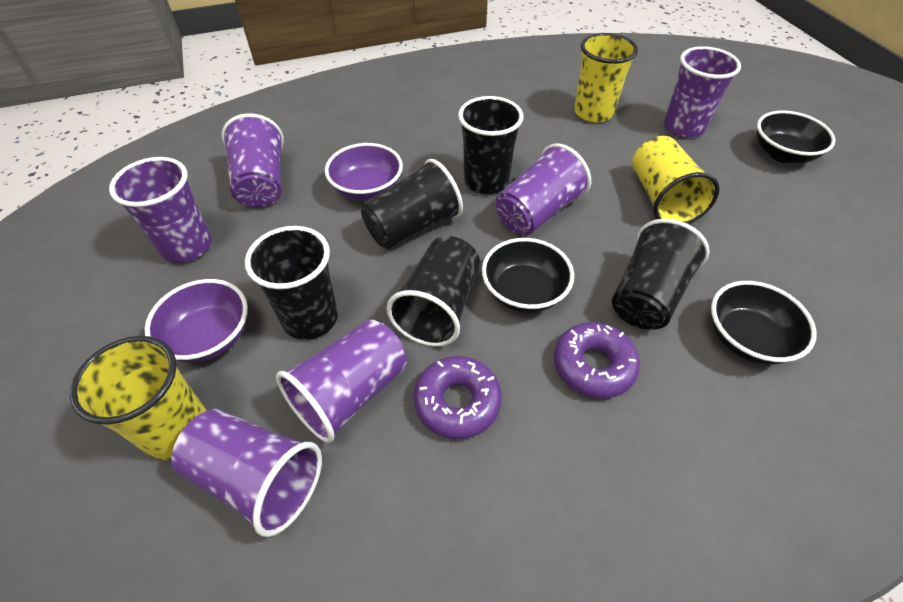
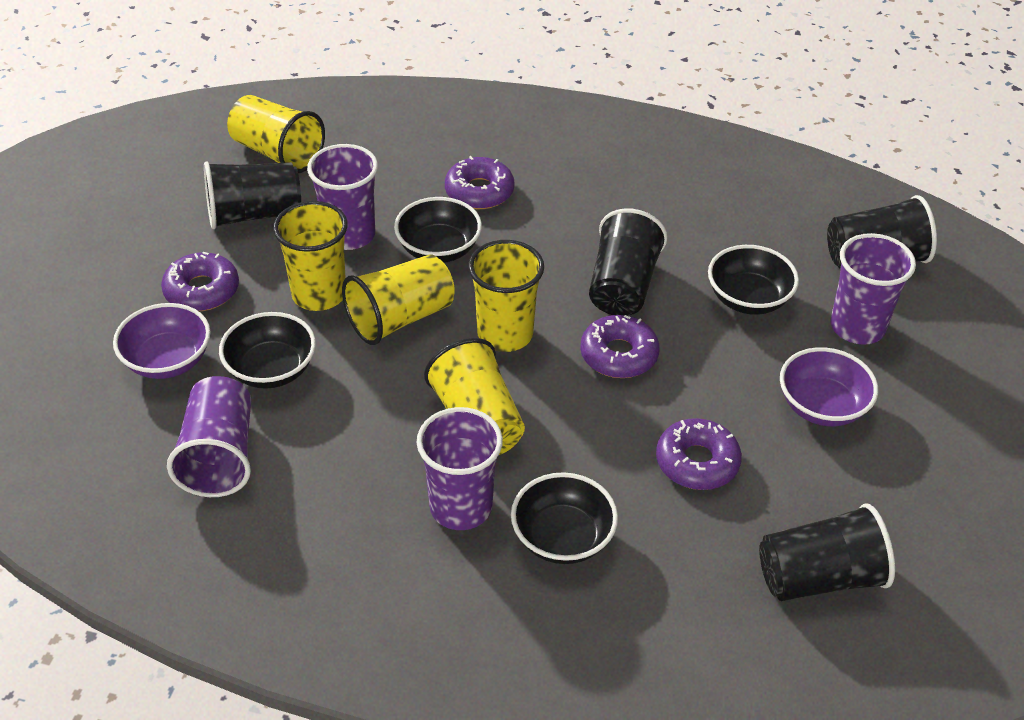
black bowl: [482,238,574,313] [711,281,817,365] [757,110,836,163] = 3 -> [219,312,316,389] [394,197,482,263] [511,472,618,564] [708,245,799,315] = 4
black cup: [245,226,338,340] [361,159,463,249] [387,236,480,346] [458,96,523,194] [612,219,709,329] = 5 -> [204,161,301,229] [589,208,668,316] [759,503,895,601] [827,195,937,269] = 4
purple cup: [109,157,212,263] [171,409,322,537] [221,113,284,207] [276,319,407,443] [496,143,591,236] [664,46,741,138] = 6 -> [167,376,251,497] [307,144,378,250] [417,407,503,530] [830,233,916,345] = 4
purple donut: [414,356,502,439] [554,322,640,398] = 2 -> [161,252,239,311] [445,156,514,209] [580,315,660,378] [656,418,742,490] = 4
yellow cup: [70,336,207,460] [574,33,638,123] [632,136,720,224] = 3 -> [227,95,325,173] [273,201,348,311] [342,254,455,345] [424,338,525,455] [468,240,544,352] = 5

